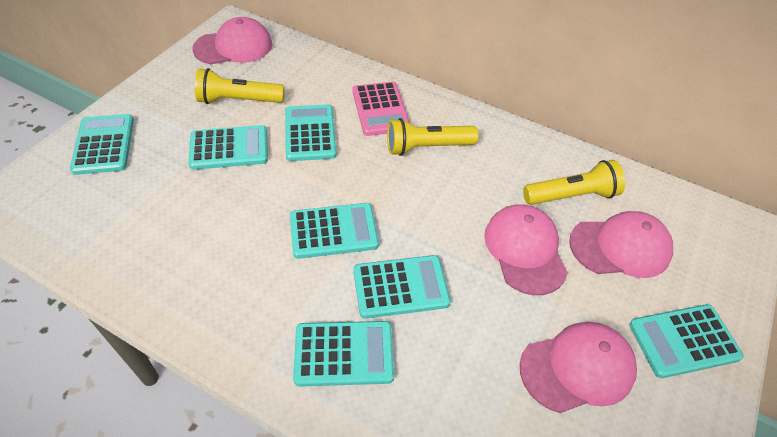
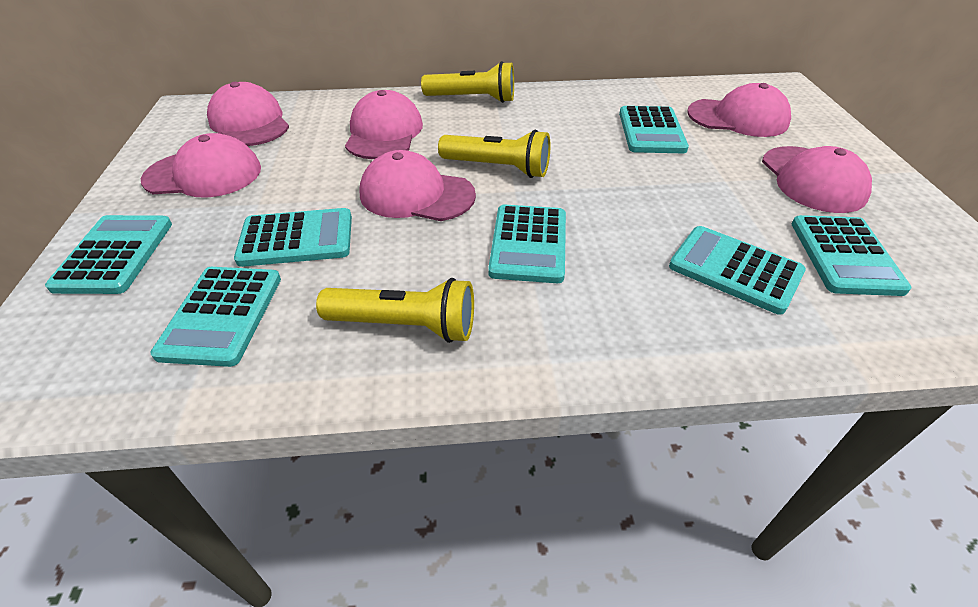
pink calculator: [352,82,410,136] = 1 -> none = 0
pink cap: [193,17,272,64] [484,204,568,295] [520,322,637,413] [569,211,673,278] = 4 -> [141,133,261,198] [207,82,289,146] [345,90,423,159] [359,150,476,221] [687,83,791,137] [762,146,872,213] = 6

